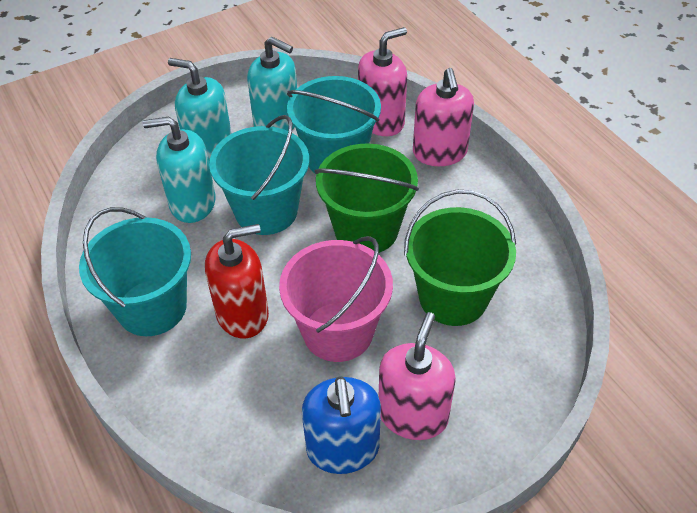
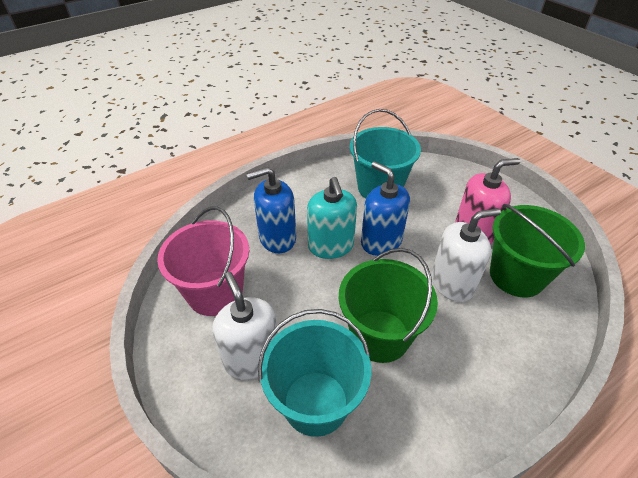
blue soap dispenser: [302,376,381,474] = 1 -> [246,167,296,253] [361,161,410,256] = 2
pink soap dispenser: [358,27,407,136] [378,312,456,440] [413,68,474,166] = 3 -> [455,158,520,244] = 1
red soap dispenser: [205,224,269,338] = 1 -> none = 0
turquoise bucket: [79,207,191,336] [209,115,309,235] [287,76,381,174] = 3 -> [258,309,371,437] [350,109,421,199] = 2
turquoise soap dispenser: [143,117,216,223] [168,58,232,162] [247,37,297,131] = 3 -> [307,177,357,259] = 1
white soap dispenser: none = 0 -> [212,272,278,380] [431,208,501,302] = 2

